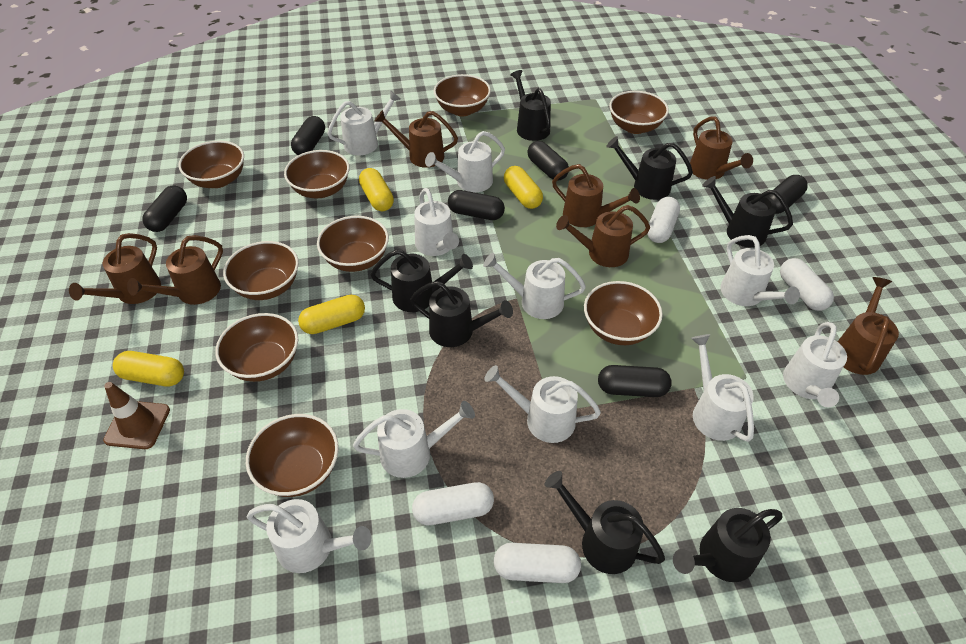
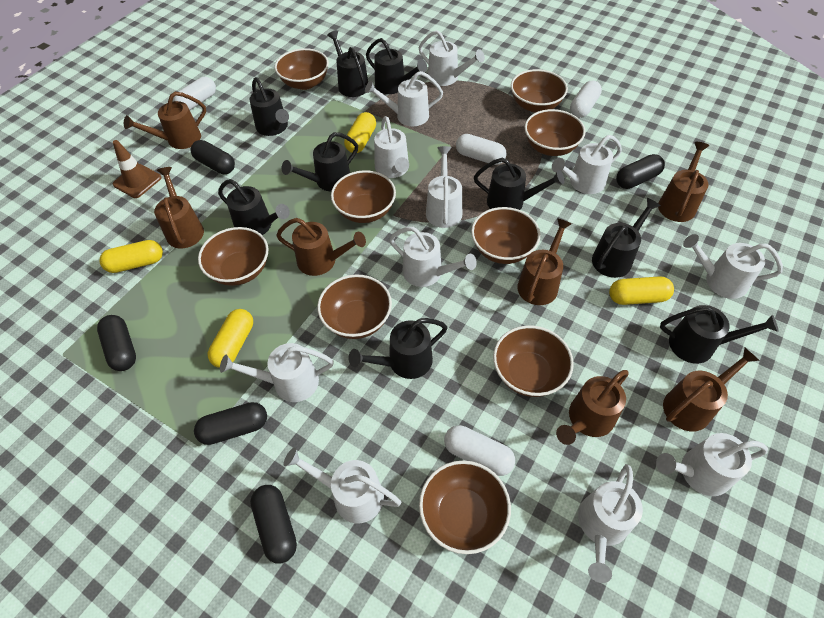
black capsule: [142,185,187,232] [291,116,325,155] [448,190,505,220] [527,141,569,181] [598,365,672,397] [767,175,808,214] = 6 -> [97,315,136,371] [191,140,235,174] [194,402,267,445] [250,485,297,563] [616,154,665,189] = 5
black watering can: [370,249,473,312] [410,281,513,347] [510,70,551,141] [544,471,665,574] [606,136,693,200] [673,508,782,582] [702,176,793,248] = 7 -> [218,179,290,235] [249,77,289,136] [282,132,358,191] [327,30,368,97] [348,318,447,379] [366,38,427,94] [474,158,565,210] [592,198,661,278] [660,305,779,364] = 9
white watering can: [247,499,371,573] [327,90,401,155] [353,401,475,478] [414,188,459,256] [425,131,505,192] [483,253,586,319] [484,365,601,443] [691,334,754,442] [721,235,800,306] [783,322,847,407] = 10 -> [220,343,334,402] [284,448,401,523] [365,71,443,126] [374,116,409,178] [389,227,477,287] [419,30,485,86] [426,146,462,228] [552,135,622,194] [578,464,643,583] [656,433,768,496] [683,234,783,299] = 11

